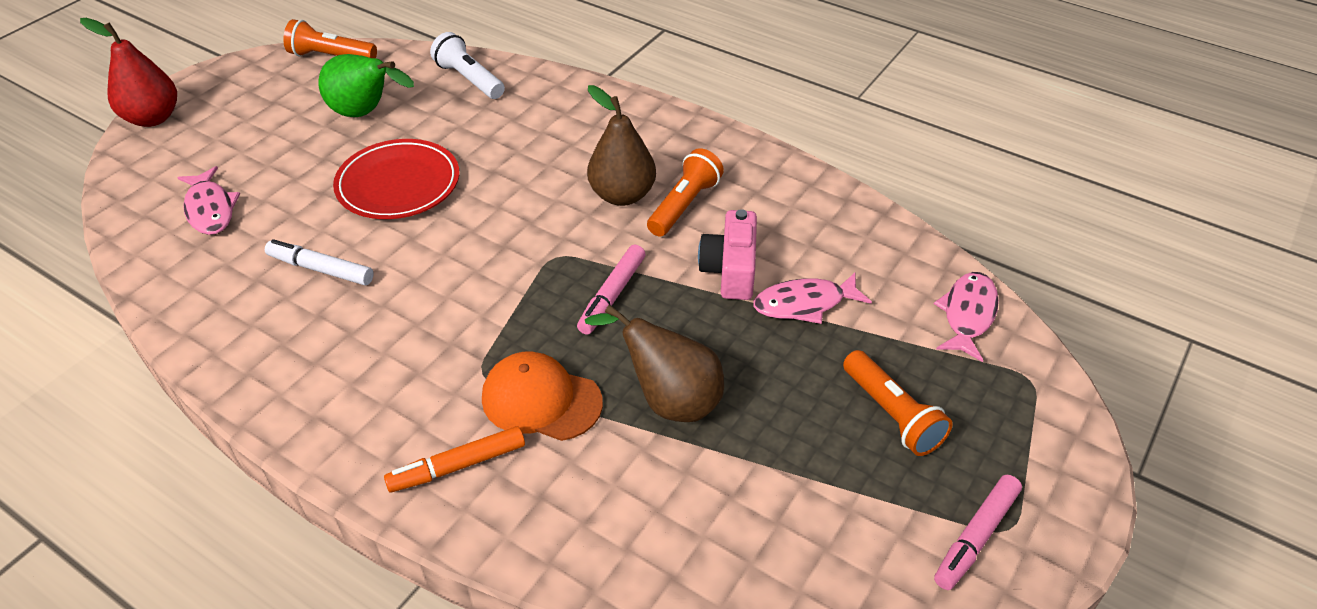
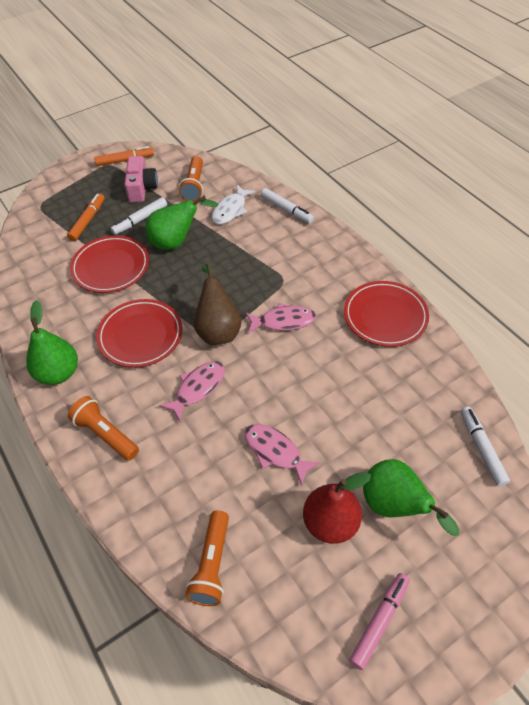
brown pear: [585,305,724,422] [587,85,656,206] = 2 -> [194,263,242,345] = 1
green pear: [318,54,414,117] = 1 -> [26,300,78,385] [146,195,219,250] [363,459,459,536] = 3
orange cap: [482,351,603,441] = 1 -> none = 0
orange marker: [384,426,525,492] = 1 -> [67,193,105,241] [94,146,154,166] = 2
pink marker: [577,245,645,335] [934,475,1022,590] = 2 -> [349,573,410,670] = 1
red plate: [333,139,459,219] = 1 -> [70,235,149,293] [96,299,182,368] [344,281,429,347] = 3
white fish: none = 0 -> [212,184,256,224] = 1
white flashlight: [430,32,505,99] = 1 -> none = 0
white marker: [265,239,374,285] = 1 -> [110,197,167,235] [261,188,314,223] [461,407,510,486] = 3

